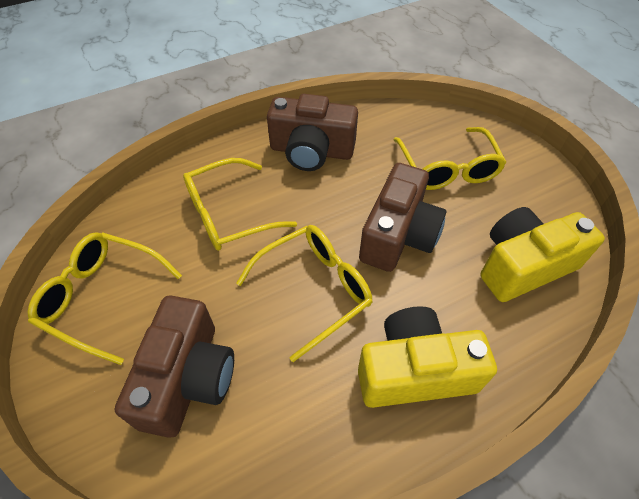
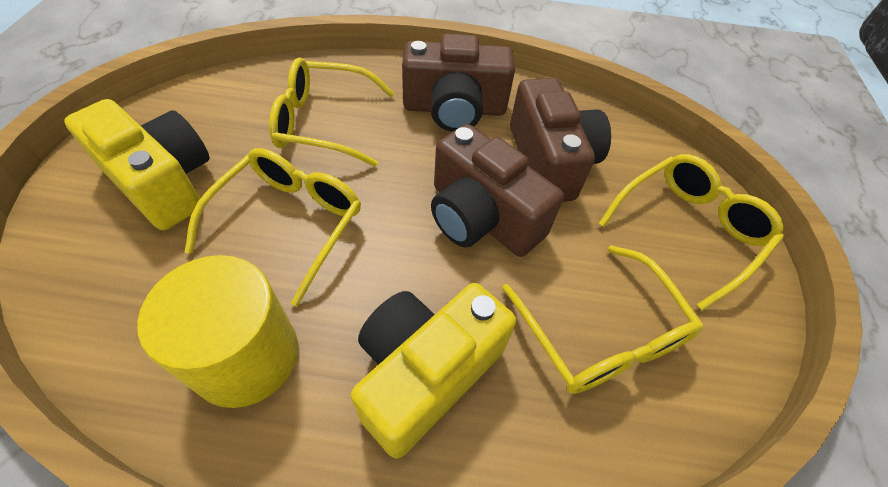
yellow cylinder: none = 0 -> [137,255,298,408] = 1

